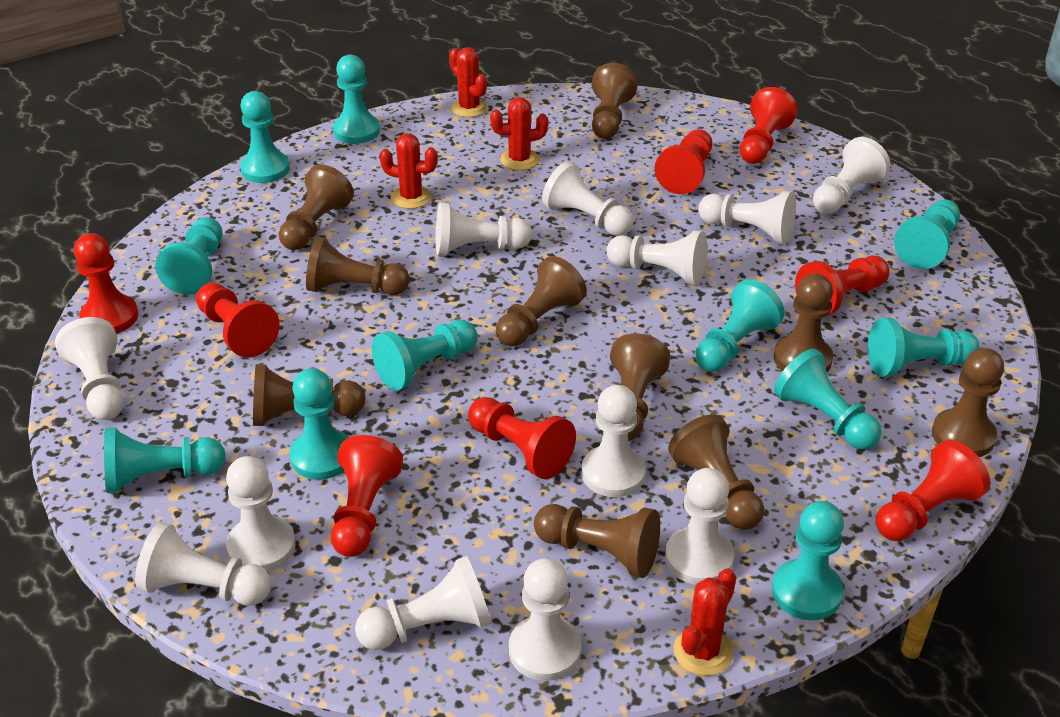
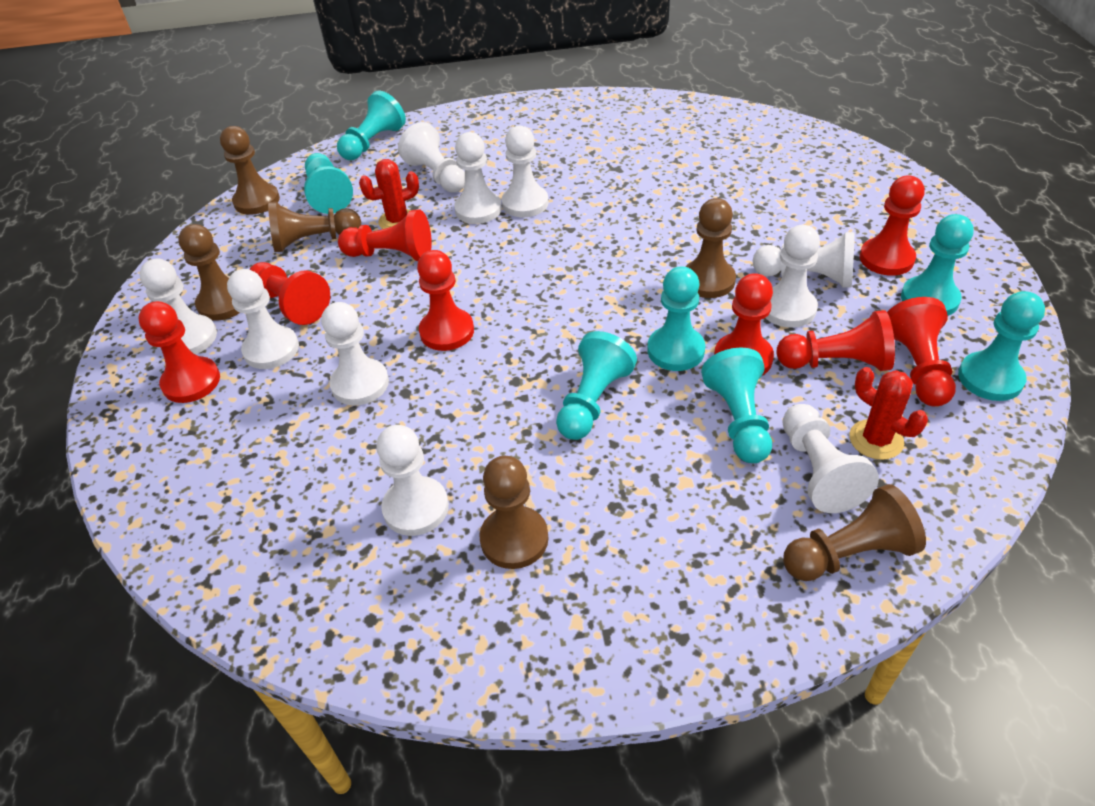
brown pawn: [253,364,366,426] [279,165,354,250] [306,237,410,295] [496,256,587,346] [534,504,660,578] [592,63,638,139] [610,333,670,441] [668,414,764,530] [774,273,833,372] [932,348,1004,457] = 10 -> [178,224,240,321] [220,126,280,215] [268,202,361,252] [479,456,548,569] [685,198,736,298] [783,484,926,581] = 6
red cactus: [380,133,438,209] [449,47,488,117] [490,97,549,170] [673,568,737,676] = 4 -> [359,159,419,229] [849,367,928,460] = 2
turquoise pawn: [104,428,226,493] [155,217,222,295] [240,91,290,183] [290,368,349,480] [333,55,380,144] [372,320,478,391] [695,279,785,372] [772,501,844,620] [774,348,882,450] [868,318,980,377] [894,200,960,269] = 11 -> [304,153,353,214] [337,91,406,160] [556,331,637,440] [648,266,705,371] [701,347,772,463] [901,214,974,316] [958,291,1045,401] = 7
white pawn: [55,317,124,420] [135,522,271,606] [226,456,296,572] [355,556,491,650] [436,202,532,256] [509,558,581,681] [542,161,634,236] [582,385,645,497] [606,230,707,286] [665,468,734,585] [698,191,796,244] [813,137,890,214] = 12 -> [139,259,217,354] [227,269,299,369] [321,302,389,405] [376,425,449,536] [398,122,465,193] [454,132,502,224] [501,126,549,217] [753,232,854,287] [766,225,820,328] [783,404,879,513] = 10

